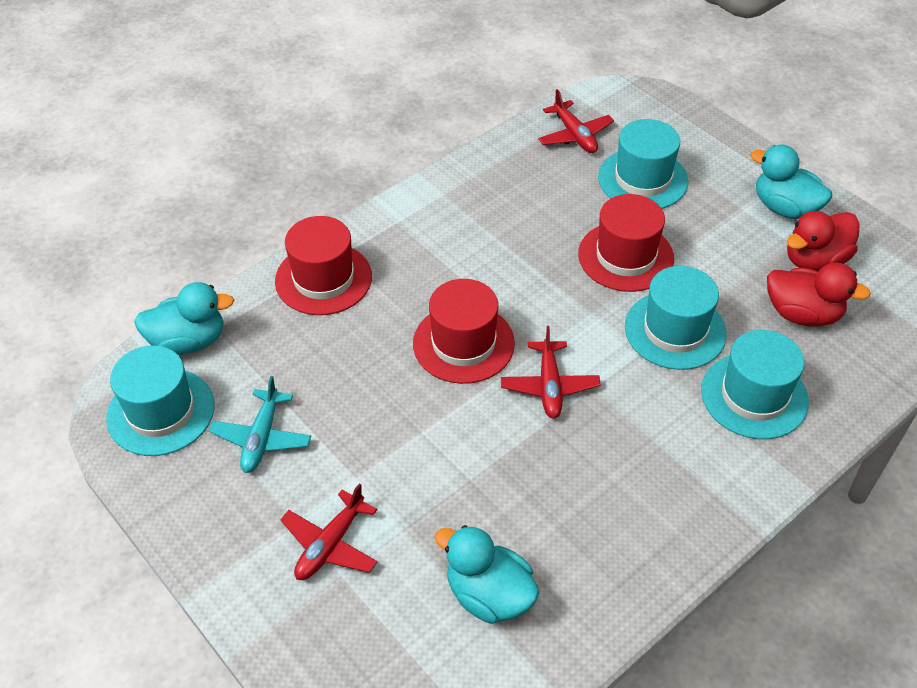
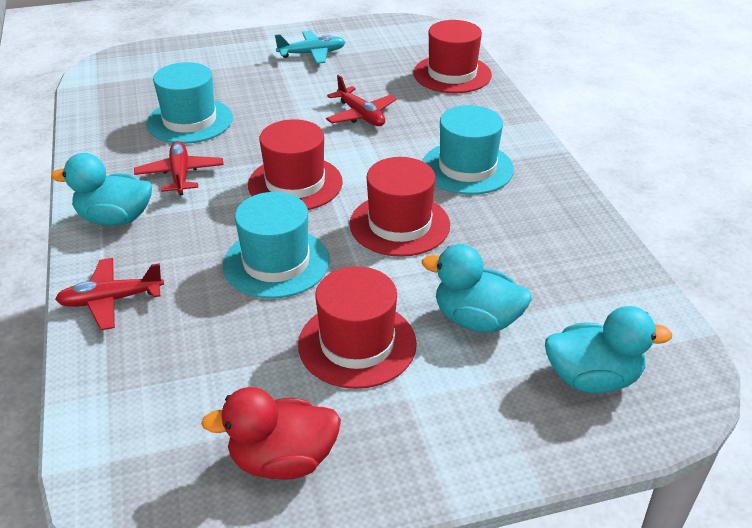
red duck: [767,263,871,327] [787,211,860,271] = 2 -> [201,387,341,480] = 1
red hat: [275,216,372,315] [413,279,515,384] [578,194,674,292] = 3 -> [248,119,343,210] [298,266,417,389] [350,157,450,257] [413,20,492,93] = 4
turquoise hat: [106,346,215,456] [598,119,688,209] [625,266,727,370] [701,330,809,439] = 4 -> [146,62,233,144] [223,192,330,299] [422,105,514,195] = 3

